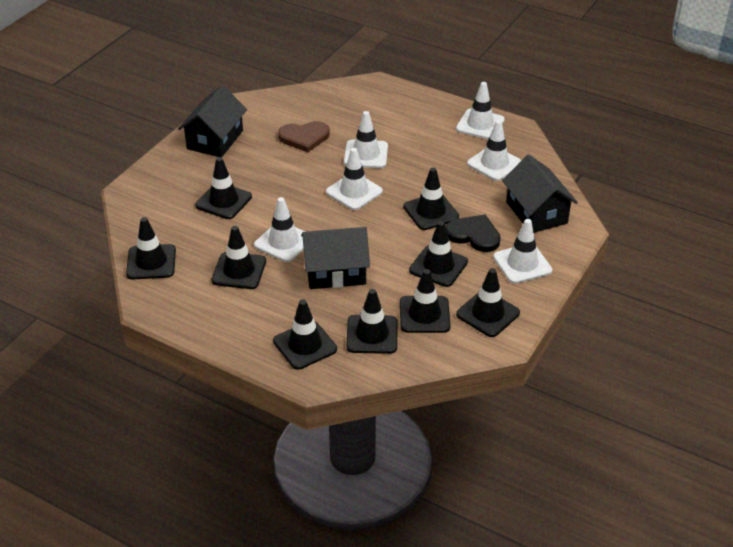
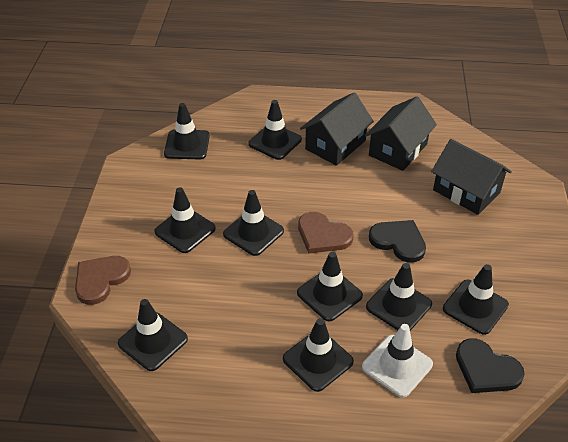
black heart: [446,215,501,252] = 1 -> [369,220,426,262] [456,338,525,393] = 2
brown heart: [278,121,330,152] = 1 -> [75,256,131,305] [298,212,354,254] = 2
white traffic cone: [254,197,305,262] [326,148,383,210] [344,111,388,168] [456,82,505,139] [467,120,522,181] [493,219,552,284] = 6 -> [362,324,433,398] = 1

